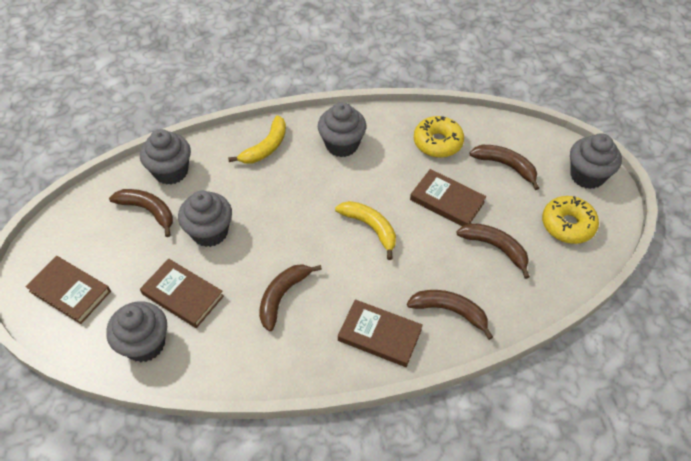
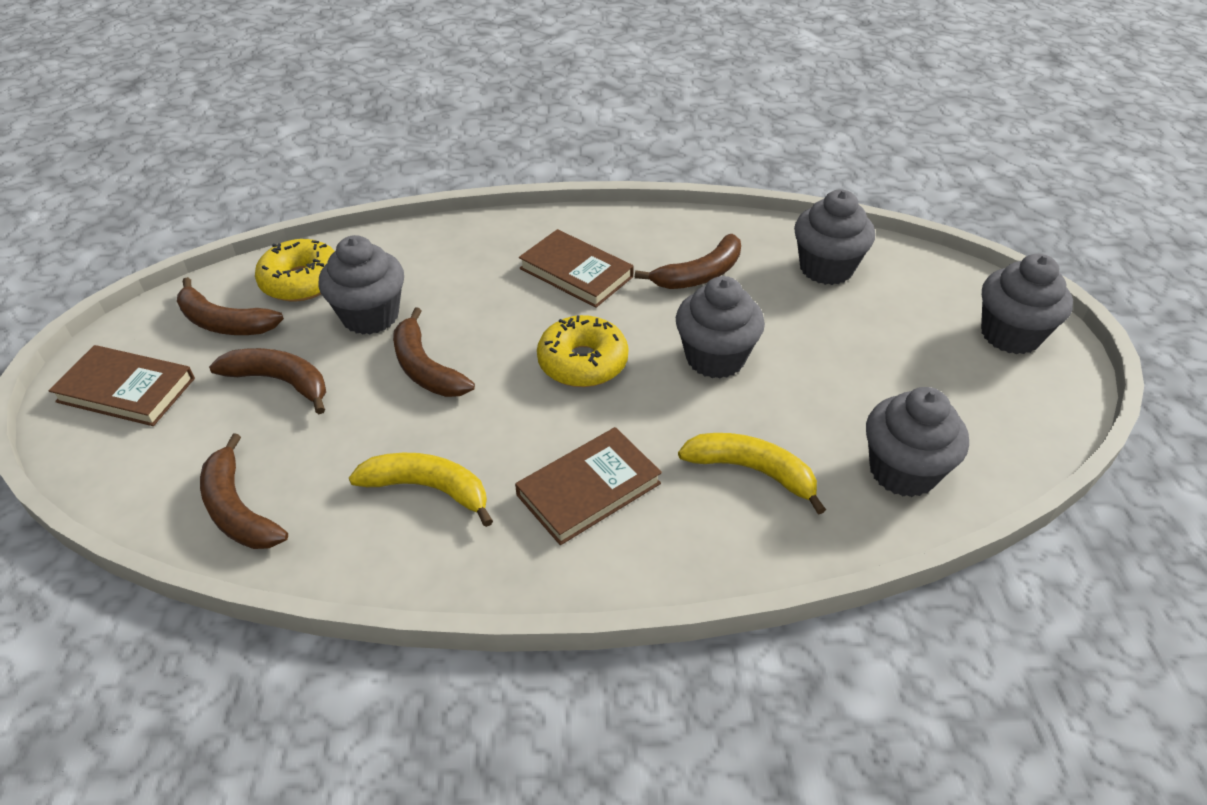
brown book: [25,256,111,324] [140,259,224,328] [338,299,423,367] [410,169,486,226] = 4 -> [49,345,195,426] [515,427,662,545] [519,229,634,308] = 3

